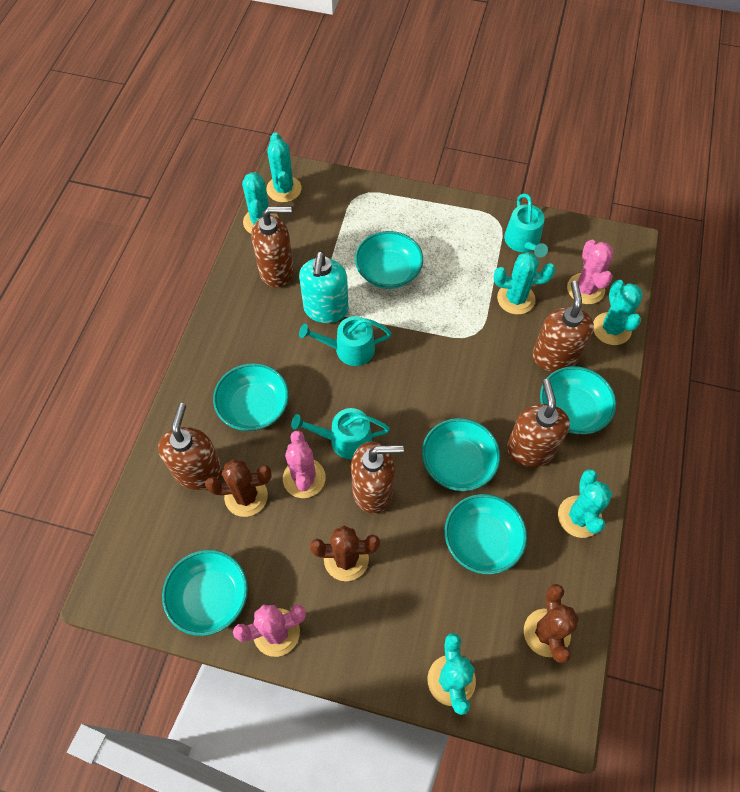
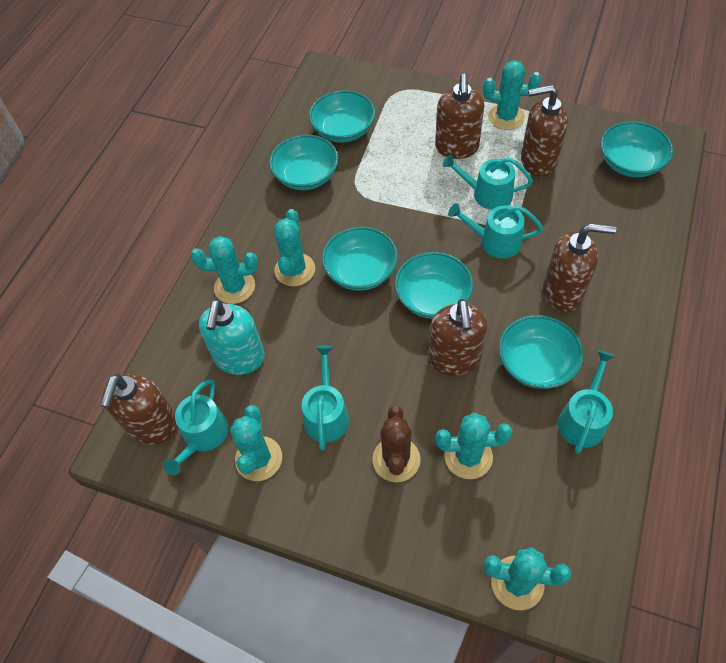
brown cactus: [205,459,272,517] [310,526,380,581] [524,584,579,663] = 3 -> [372,406,421,482] = 1
pink cactus: [233,605,306,657] [283,430,326,498] [567,240,614,304] = 3 -> none = 0
turquoise watering can: [291,408,390,459] [299,316,391,366] [504,194,548,257] = 3 -> [163,380,228,475] [302,345,349,450] [442,154,533,210] [448,203,543,258] [558,350,615,454] = 5

